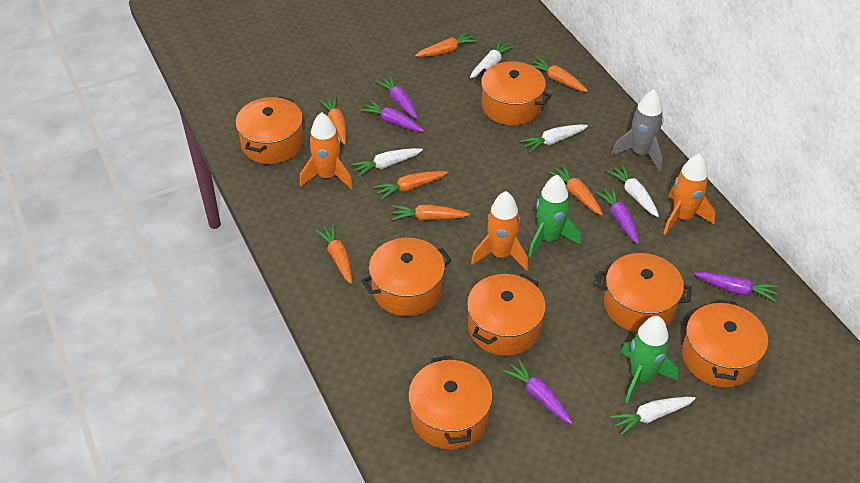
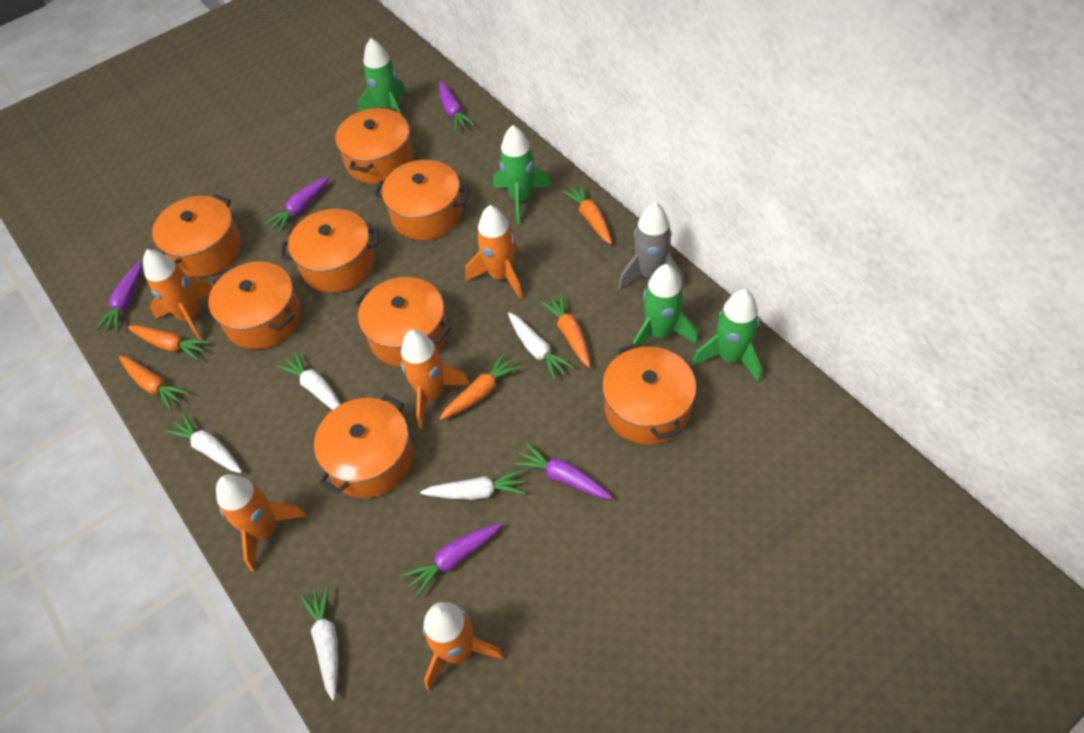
green rocket: [528,175,581,258] [621,316,679,403] = 2 -> [358,38,407,115] [493,125,552,224] [633,264,698,345] [692,289,762,383] = 4
orange carrot: [315,224,352,284] [319,96,347,145] [374,171,448,200] [391,205,470,221] [415,32,478,57] [531,57,588,92] [548,165,603,215] = 7 -> [119,356,189,411] [128,325,210,361] [439,352,521,420] [540,293,590,367] [562,183,612,244] = 5
orange pot: [236,97,304,164] [362,238,452,316] [408,356,493,450] [467,274,546,356] [476,61,552,125] [596,253,692,332] [682,300,768,388] = 7 -> [152,194,242,277] [208,262,301,349] [281,209,379,293] [314,394,414,498] [335,107,413,184] [355,277,451,367] [374,160,469,240] [602,343,696,445] = 8
orange rocket: [300,112,353,189] [471,191,528,271] [663,153,716,235] = 3 -> [143,249,212,340] [216,474,306,571] [400,330,470,428] [423,602,504,690] [466,205,523,299] = 5

